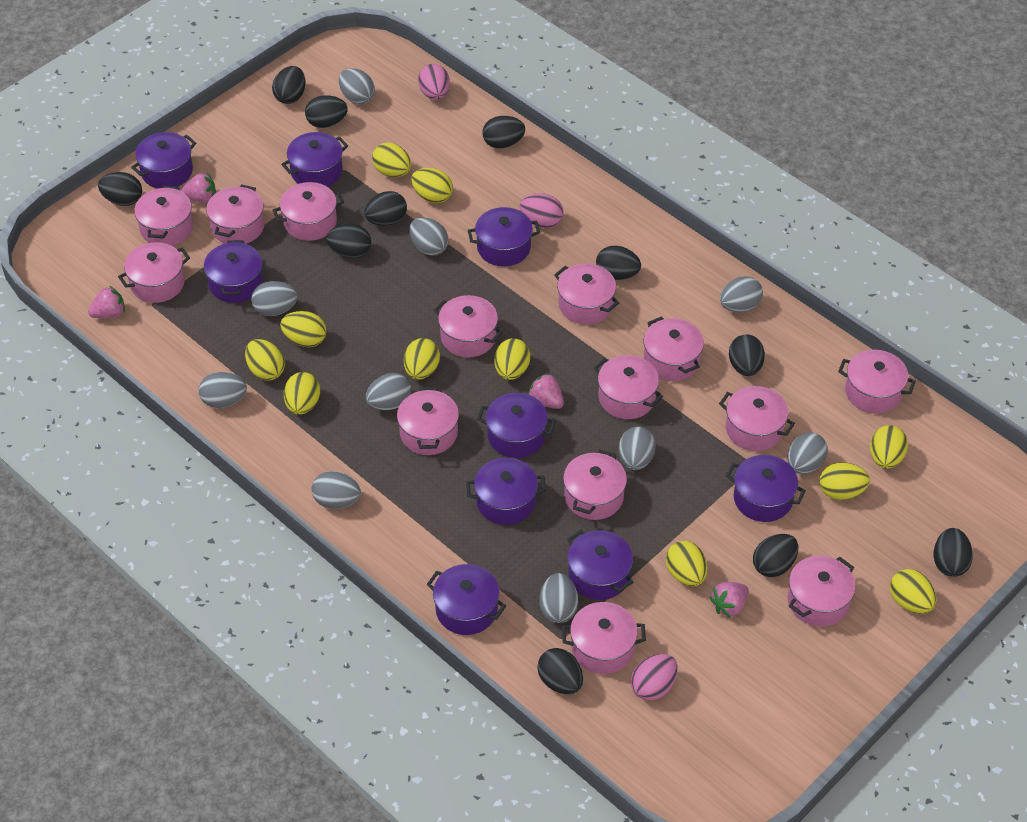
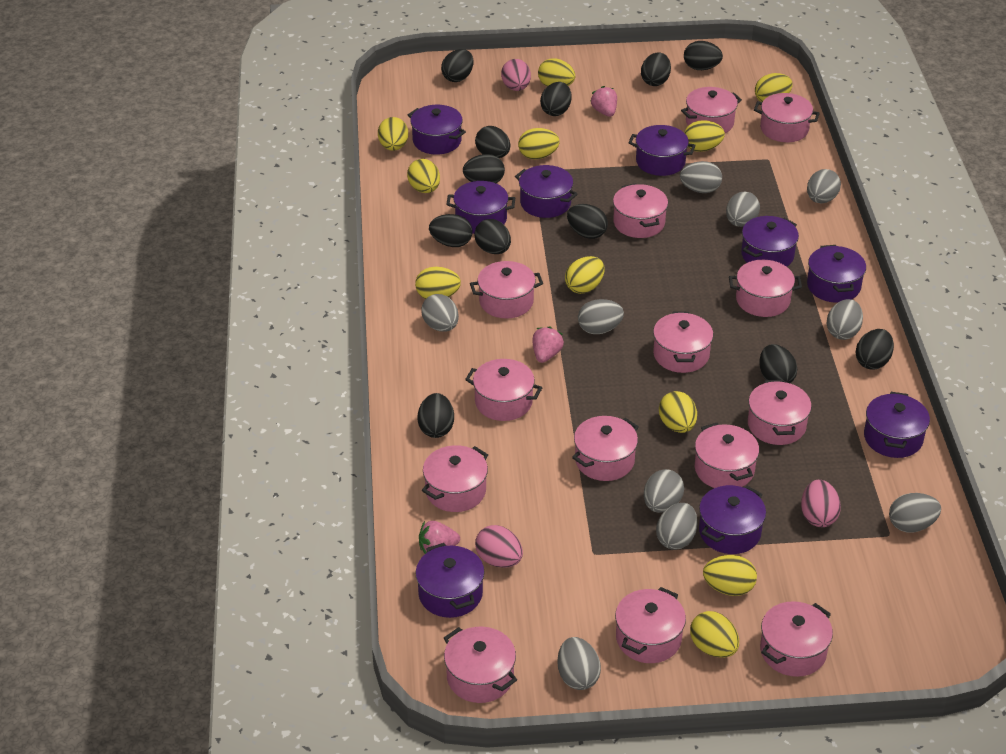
black egg: [98,172,142,206] [272,66,305,104] [305,95,348,128] [326,224,371,258] [364,191,407,226] [482,116,525,149] [537,648,583,694] [596,246,641,280] [729,334,765,376] [753,534,798,577] [934,528,973,577] = 11 -> [417,393,454,438] [429,214,472,247] [441,49,473,82] [463,154,505,183] [474,219,511,254] [475,126,510,158] [540,82,571,116] [567,204,608,239] [641,52,671,86] [684,41,723,70] [759,344,797,383] [856,329,894,370] = 12
pink strawberry: [88,286,125,318] [181,173,216,203] [528,373,564,409] [710,582,749,618] = 4 -> [419,521,460,554] [532,326,564,363] [590,86,617,117] = 3

